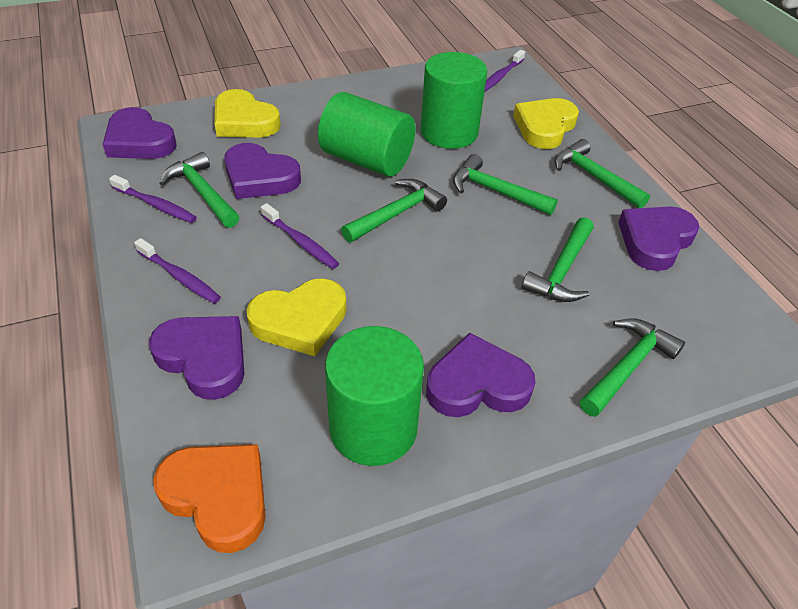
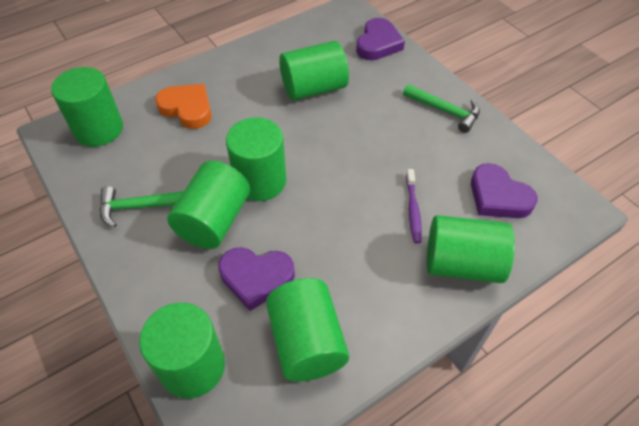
green cylinder: [318,92,416,177] [325,326,424,466] [421,52,487,149] = 3 -> [51,67,123,147] [139,303,225,399] [167,160,250,249] [226,117,286,201] [266,278,349,381] [279,41,349,101] [427,215,515,283] = 7
green hammer: [159,152,239,228] [341,179,447,242] [453,154,558,215] [522,217,594,302] [555,139,650,208] [580,318,685,417] = 6 -> [100,186,184,227] [403,84,480,133] = 2
purple heart: [103,107,177,159] [149,316,244,400] [224,143,301,199] [426,333,535,417] [618,206,699,271] = 5 -> [218,247,295,311] [356,18,405,60] [471,163,538,218] = 3
purple toothbrush: [109,175,197,223] [134,238,221,303] [261,203,339,269] [485,50,525,91] = 4 -> [406,169,422,243] = 1
yellow heart: [214,89,281,137] [247,278,347,356] [513,98,579,149] = 3 -> none = 0

